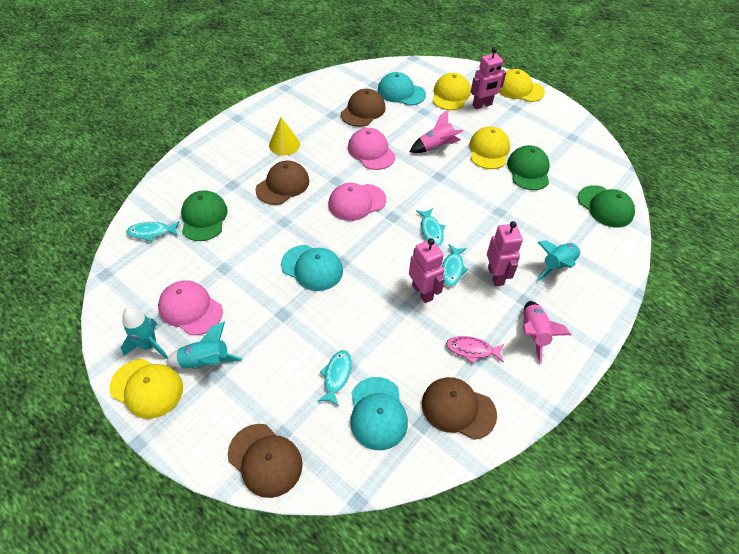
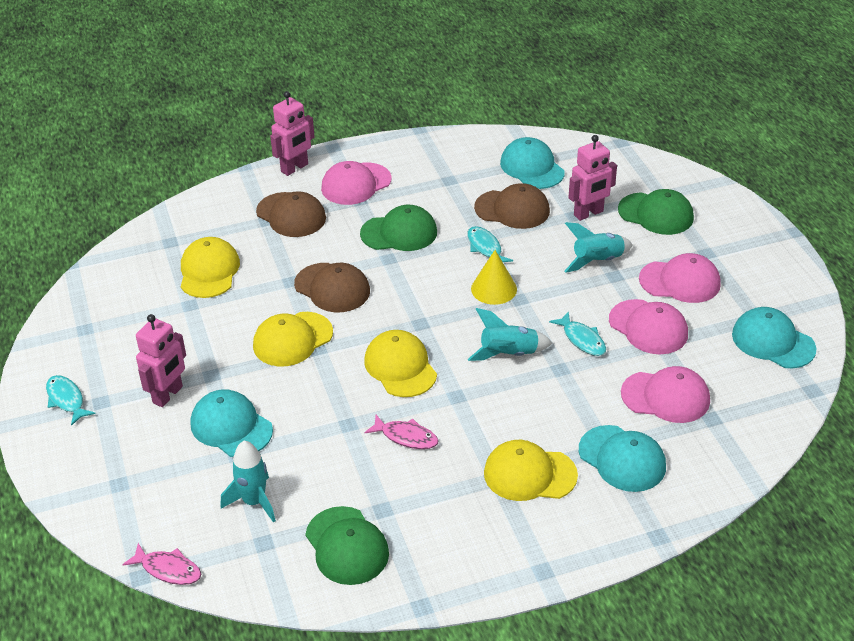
brown cap: [228,424,303,498] [256,161,309,205] [341,89,386,127] [422,377,497,440] = 4 -> [256,192,326,237] [294,263,370,312] [474,183,550,229] = 3
pink cap: [158,280,223,335] [328,183,386,221] [348,128,395,170] = 3 -> [321,161,392,205] [609,299,688,355] [621,366,710,423] [639,253,721,303] = 4
pink fish: [446,336,504,364] = 1 -> [122,543,201,585] [365,415,439,449] = 2
pink rocket: [410,110,463,153] [523,301,571,364] = 2 -> none = 0
turquoise cap: [281,245,343,291] [350,377,408,450] [378,72,426,106] = 3 -> [191,389,273,457] [500,137,565,189] [579,425,666,492] [732,307,817,368] = 4
turquoise fish: [126,221,179,242] [317,350,352,407] [416,208,445,246] [442,244,468,286] = 4 -> [46,375,96,426] [467,226,513,262] [549,311,606,356] = 3

